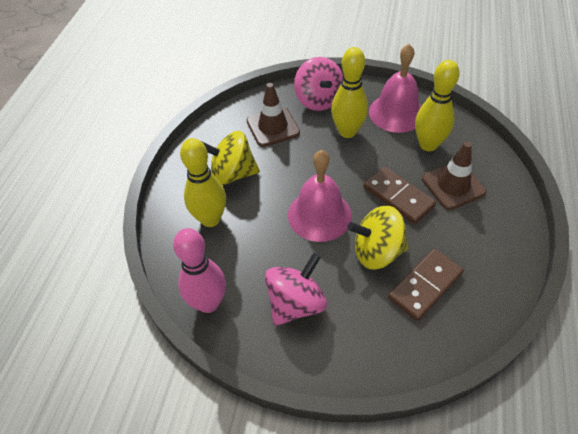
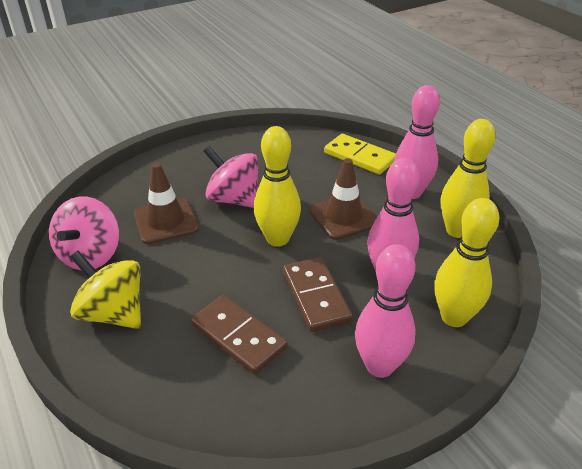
pink bell: [288,150,352,242] [369,44,421,133] = 2 -> none = 0
pink bowling pin: [173,228,226,313] = 1 -> [355,244,416,378] [367,158,419,272] [394,85,440,199] = 3
yellow domino: none = 0 -> [324,134,396,175] = 1
yellow spinning top: [201,131,260,185] [347,206,409,270] = 2 -> [70,251,141,329] = 1

